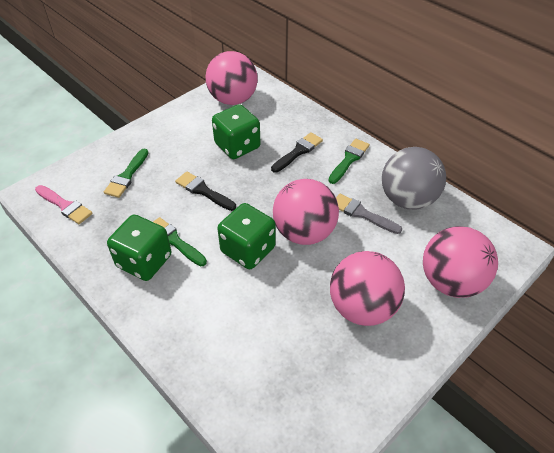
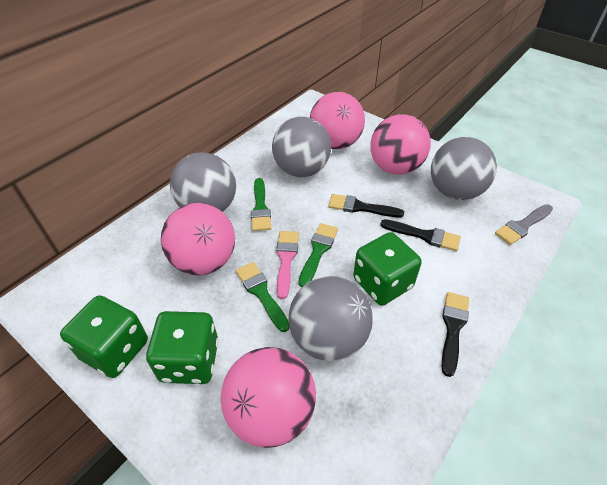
black brush: [175,171,236,211] [271,132,323,173] = 2 -> [328,194,404,217] [380,219,461,251] [442,292,469,377] = 3
grey ball: [382,147,446,209] = 1 -> [170,152,236,212] [272,117,331,177] [289,276,373,361] [431,137,497,200] = 4

